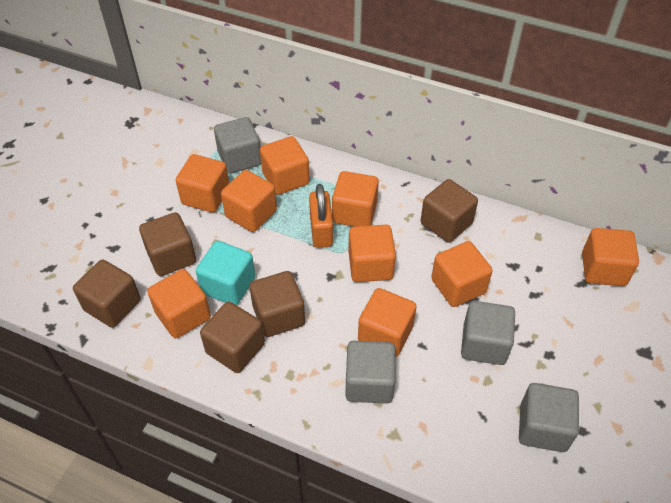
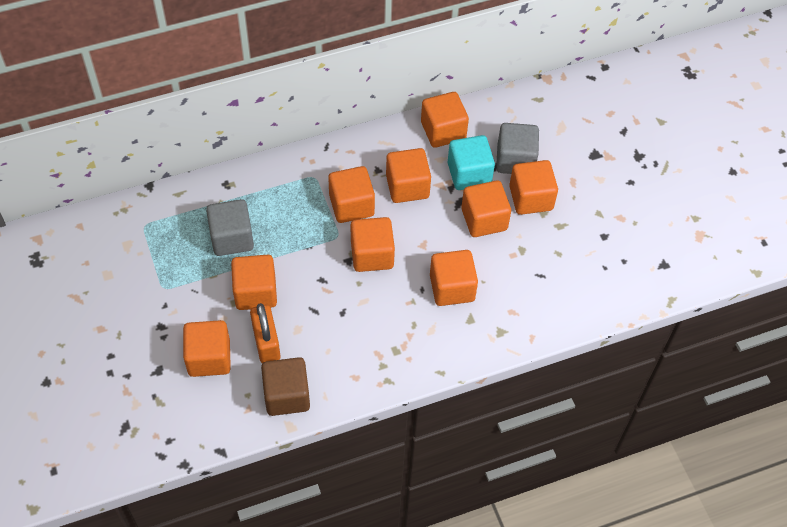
brown cube: [73,259,141,328] [139,212,196,276] [200,302,265,373] [250,271,305,337] [421,179,478,243] = 5 -> [261,357,310,416] = 1
grey cube: [214,117,261,174] [345,341,396,404] [461,301,515,365] [519,383,579,452] = 4 -> [206,199,254,256] [496,123,539,174] = 2

